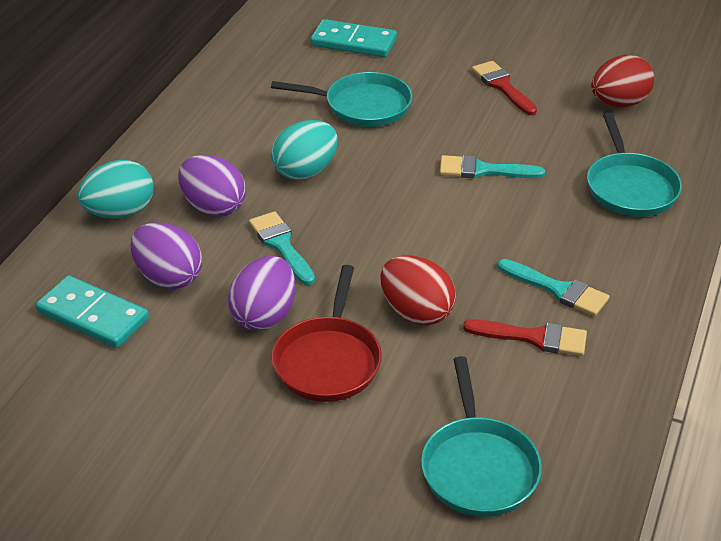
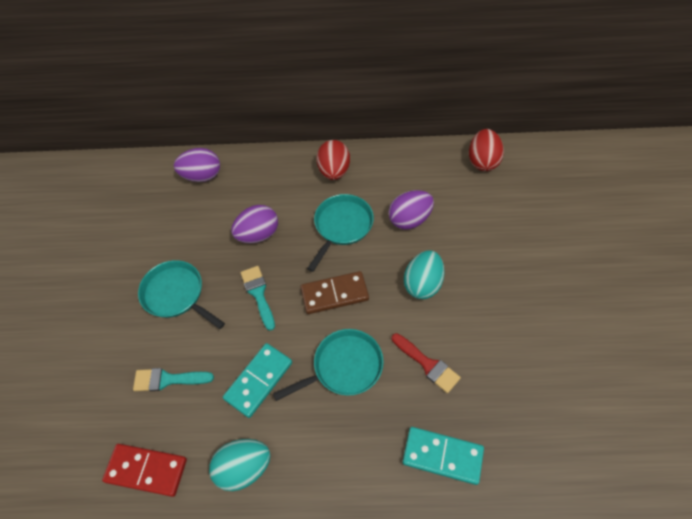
brown domino: none = 0 -> [300,271,369,314] = 1
red brush: [463,319,587,356] [472,61,537,115] = 2 -> [392,333,461,393] = 1
red domino: none = 0 -> [102,444,187,497] = 1
red pan: [272,265,382,402] = 1 -> none = 0
turquoise brush: [249,211,315,285] [440,155,545,178] [498,259,610,316] = 3 -> [133,368,214,391] [240,266,275,331] = 2

